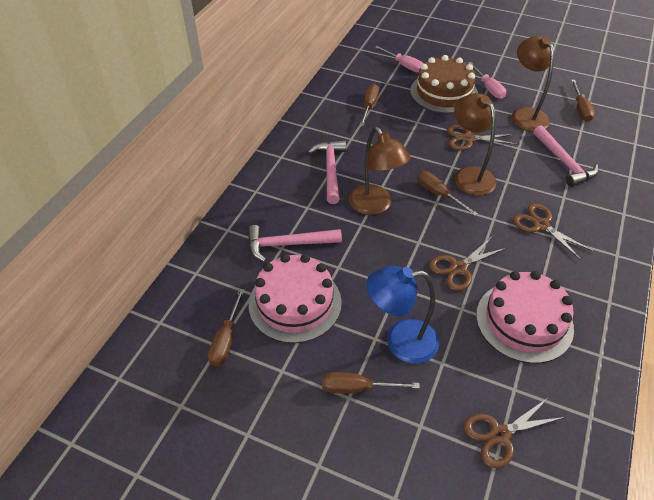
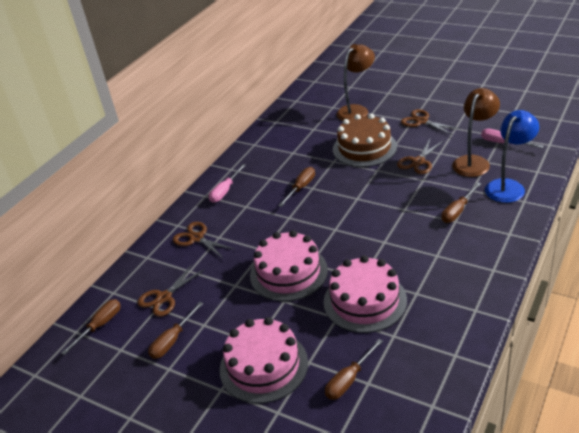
brown lamp: [349,127,411,215] [454,93,496,196] [512,36,554,131] = 3 -> [336,44,375,121] [452,88,500,177] = 2
pink cake: [249,254,342,343] [476,271,574,363] = 2 -> [220,317,308,403] [250,230,328,302] [323,255,407,333] = 3
pink hammer: [248,225,342,262] [308,140,346,204] [533,125,598,187] = 3 -> none = 0

